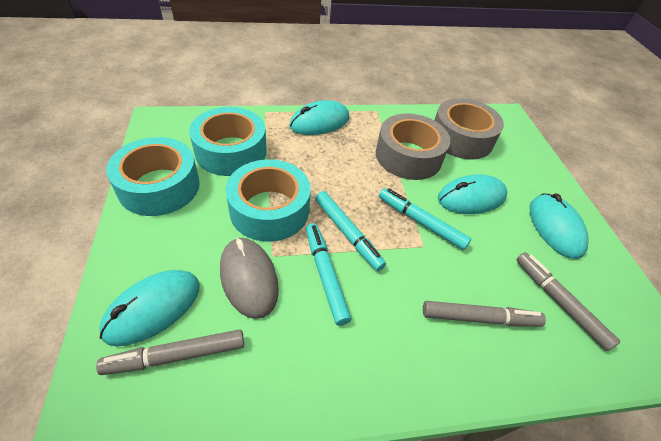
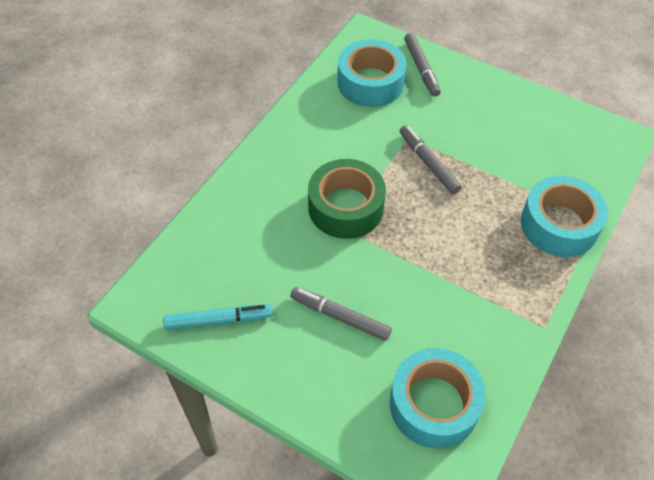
green tape: none = 0 -> [308,159,386,239] = 1
grey mouse: [220,237,279,319] = 1 -> none = 0
grey tape: [376,113,450,180] [434,98,504,159] = 2 -> none = 0
turquoise marker: [306,223,351,326] [315,191,386,271] [379,188,471,250] = 3 -> [163,304,273,330] = 1
turquoise mouse: [99,270,200,347] [289,100,349,135] [438,174,507,214] [529,194,589,259] = 4 -> none = 0

